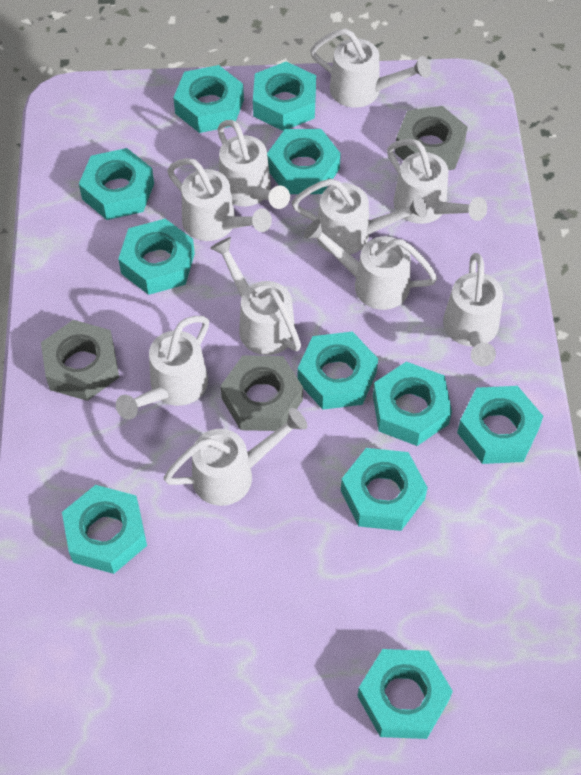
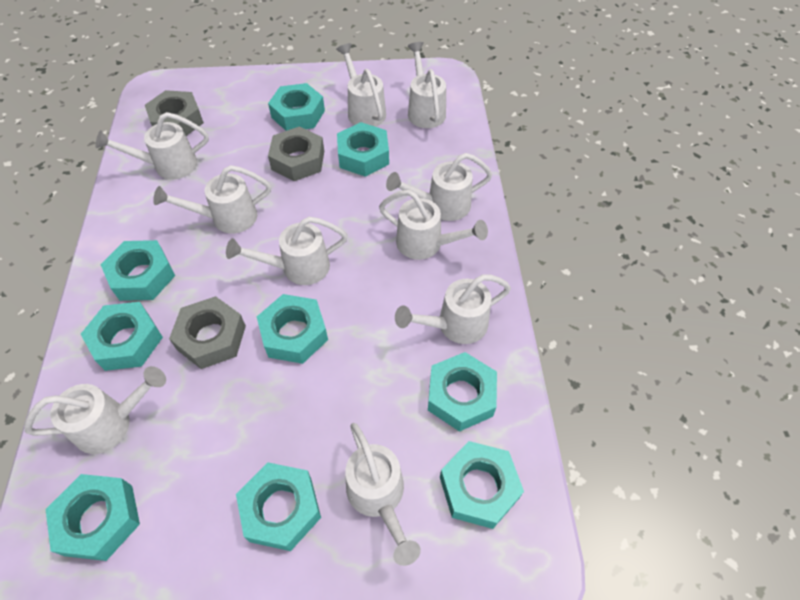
turquoise nut: [62,485,147,574] [79,148,154,220] [118,219,195,295] [173,65,244,133] [253,61,316,131] [267,129,341,194] [297,331,378,410] [341,448,428,531] [357,649,453,739] [373,362,452,446] [457,386,543,464] = 11 -> [46,474,140,561] [81,302,163,371] [100,240,175,301] [236,462,321,551] [257,294,328,364] [268,83,325,131] [337,122,389,177] [428,352,497,432] [440,441,524,529] = 9

